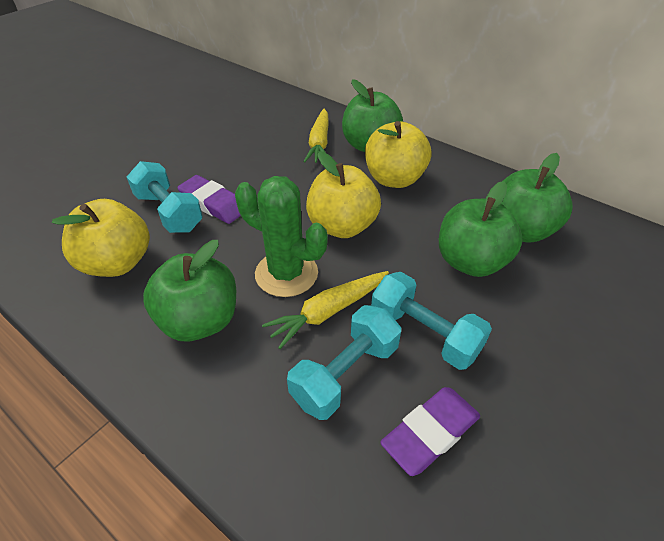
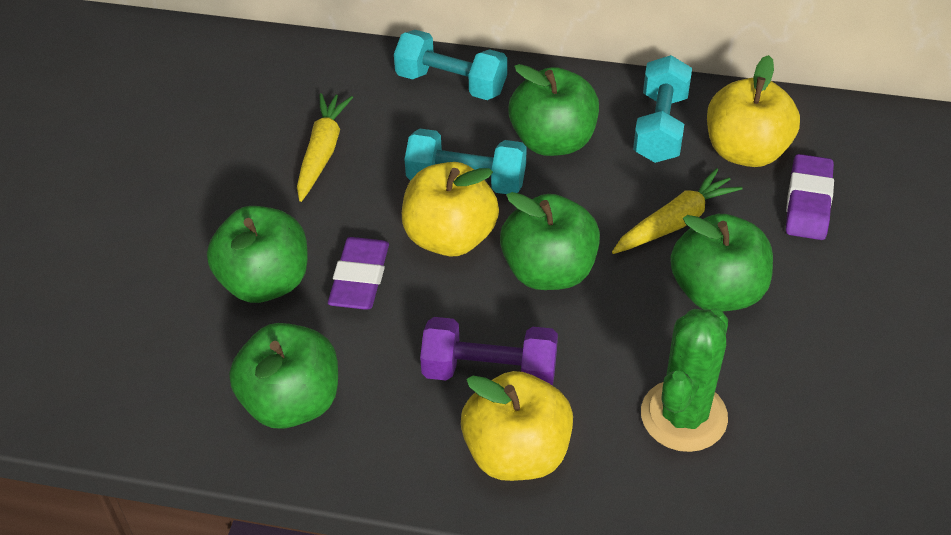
green apple: [143,240,236,341] [342,79,403,152] [439,181,523,277] [501,153,573,243] = 4 -> [207,206,308,303] [229,323,338,429] [500,192,600,290] [508,64,599,156] [670,214,773,312] = 5
purple dumbbell: none = 0 -> [420,317,558,386] = 1

